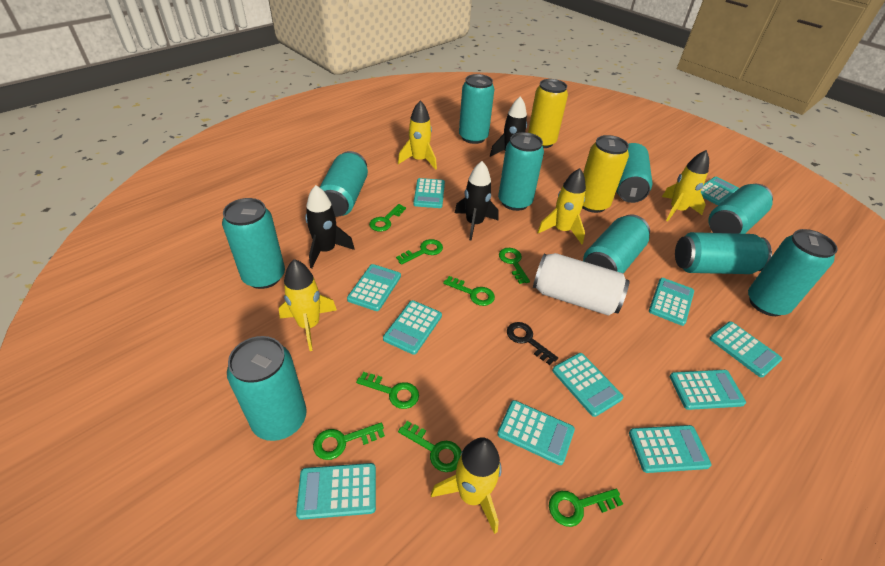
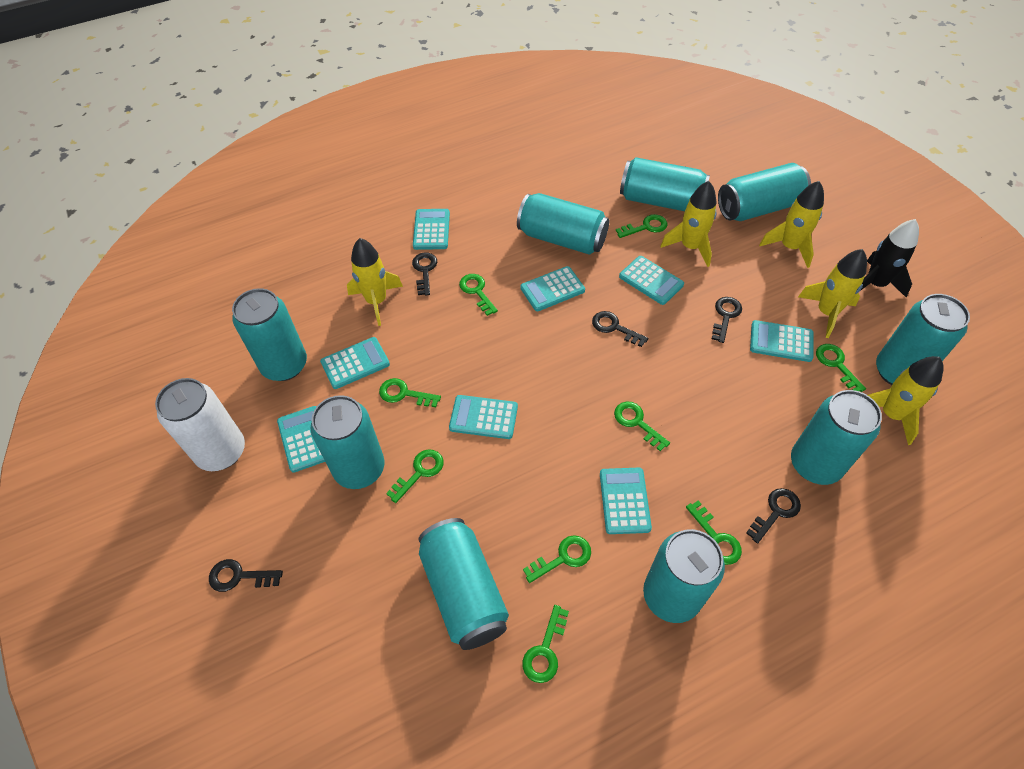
black key: [507,322,558,365] = 1 -> [209,559,283,592] [412,253,437,296] [592,311,648,347] [712,297,742,343] [746,488,801,543] = 5
black rocket: [305,185,355,268] [455,161,499,241] [490,96,527,157] = 3 -> [860,219,919,297] = 1
green key: [313,422,385,460] [356,372,419,409] [369,204,406,231] [396,239,443,265] [398,421,462,472] [443,276,495,306] [499,248,530,284] [549,489,623,527] = 8 -> [379,378,441,407] [386,449,444,503] [459,274,498,316] [522,605,569,683] [523,535,591,583] [614,402,670,451] [616,214,667,238] [686,501,742,565] [816,344,866,392] = 9
turquoise calculator: [296,463,376,520] [347,264,401,311] [383,300,442,355] [413,178,445,208] [497,400,575,465] [552,353,623,417] [629,425,712,473] [649,278,694,326] [670,370,746,410] [700,177,739,205] [710,322,782,378] = 11 -> [277,406,325,473] [320,337,390,389] [413,209,450,250] [449,395,518,439] [520,266,585,311] [600,468,652,534] [619,256,684,305] [750,320,813,362] = 8
turquoise can: [222,198,285,289] [227,336,307,441] [320,151,368,217] [459,74,494,144] [498,132,544,211] [583,214,650,274] [616,143,653,203] [675,232,772,274] [708,184,773,234] [748,229,838,316] = 10 -> [232,288,307,381] [311,395,385,489] [418,518,509,650] [517,193,609,255] [620,157,710,211] [643,529,725,623] [718,163,811,221] [791,390,882,485] [876,294,970,385] = 9
yellow can: [528,79,568,148] [582,135,629,213] = 2 -> none = 0

